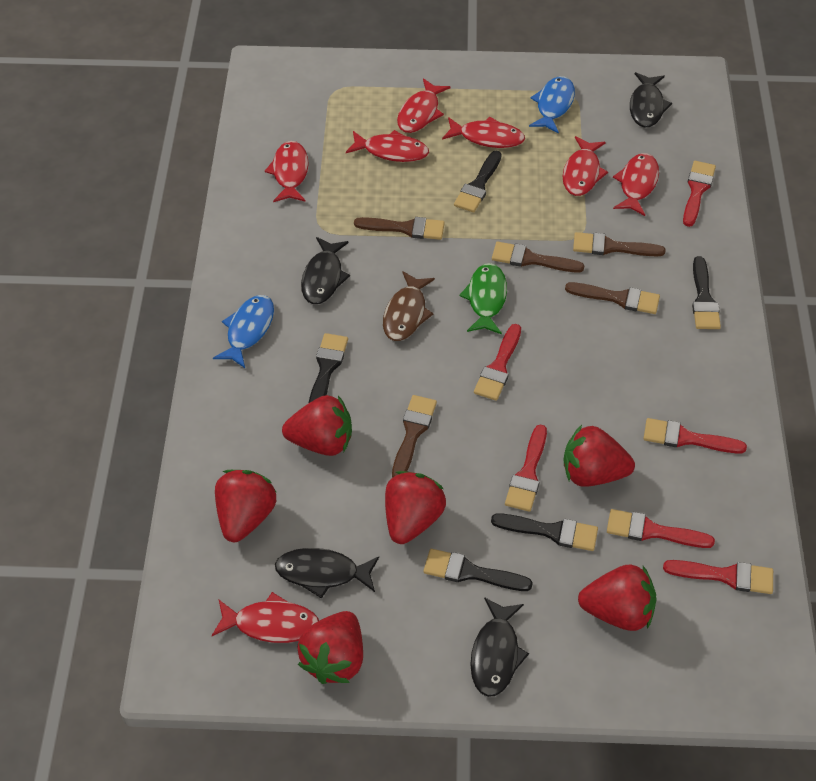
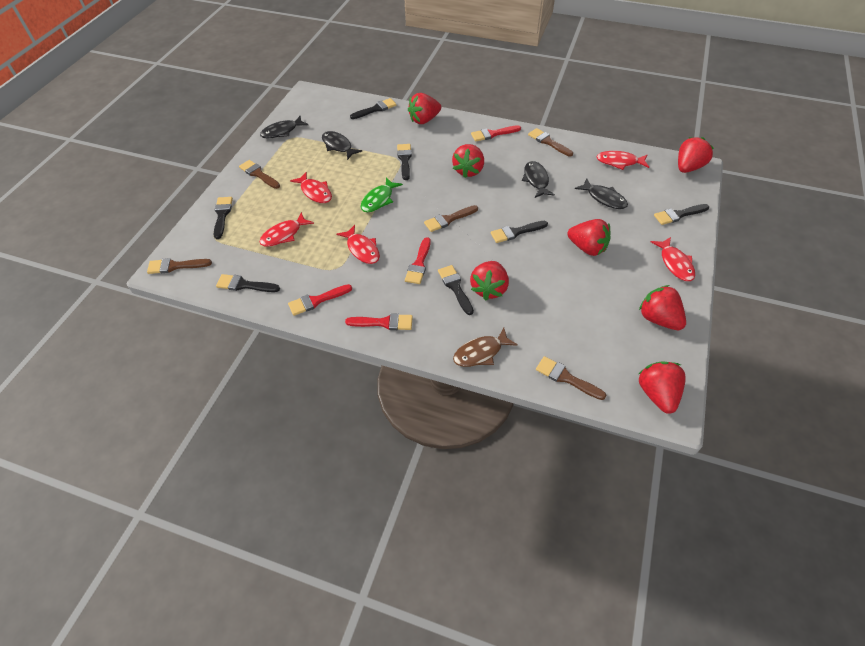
black brush: [308,333,348,404] [423,549,533,591] [454,151,502,212] [491,513,598,551] [692,256,721,329] = 5 -> [214,197,233,239] [216,274,280,292] [350,98,396,119] [397,144,412,180] [438,265,474,315] [491,221,548,243] [654,204,709,225] = 7
blue fish: [213,295,274,368] [529,76,575,134] = 2 -> none = 0
red brush: [474,324,521,401] [505,424,547,512] [607,509,715,548] [643,418,747,454] [663,560,773,594] [683,161,716,227] = 6 -> [288,284,352,316] [345,314,413,330] [405,237,431,284] [471,125,521,142] = 4
red fish: [212,592,319,643] [265,141,309,202] [346,130,429,162] [397,78,451,133] [442,116,525,148] [563,136,608,196] [613,153,659,216] = 7 -> [260,212,314,247] [290,172,332,203] [336,225,380,264] [597,151,649,170] [651,237,695,281] = 5
red strawberry: [215,470,276,542] [282,395,352,456] [297,611,363,684] [385,471,446,544] [564,425,635,487] [578,565,657,631] = 6 -> [408,93,441,124] [452,144,484,178] [470,261,509,300] [567,219,611,256] [639,285,686,330] [639,361,686,414] [678,137,714,173] = 7

